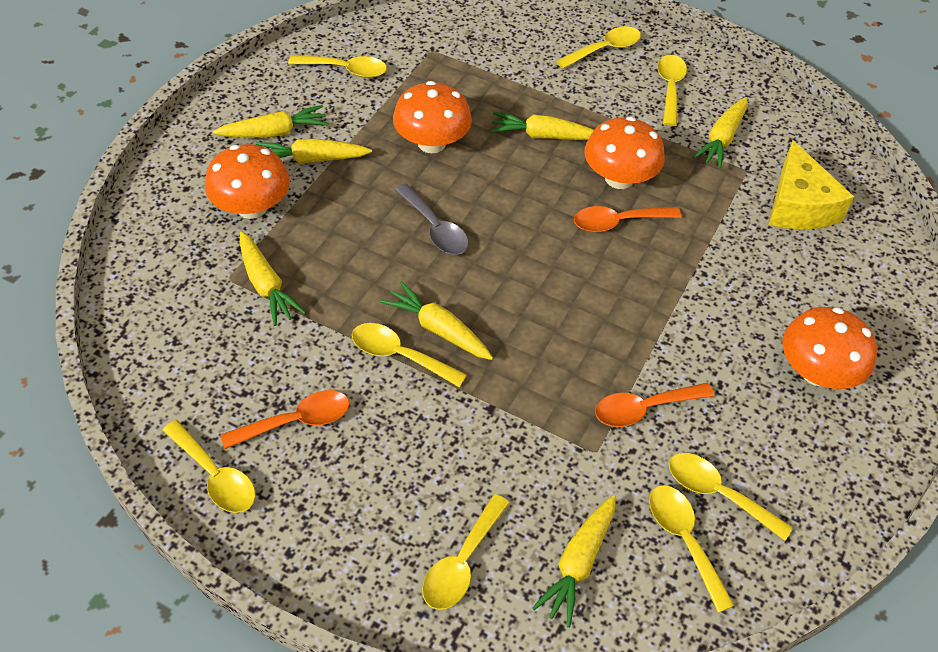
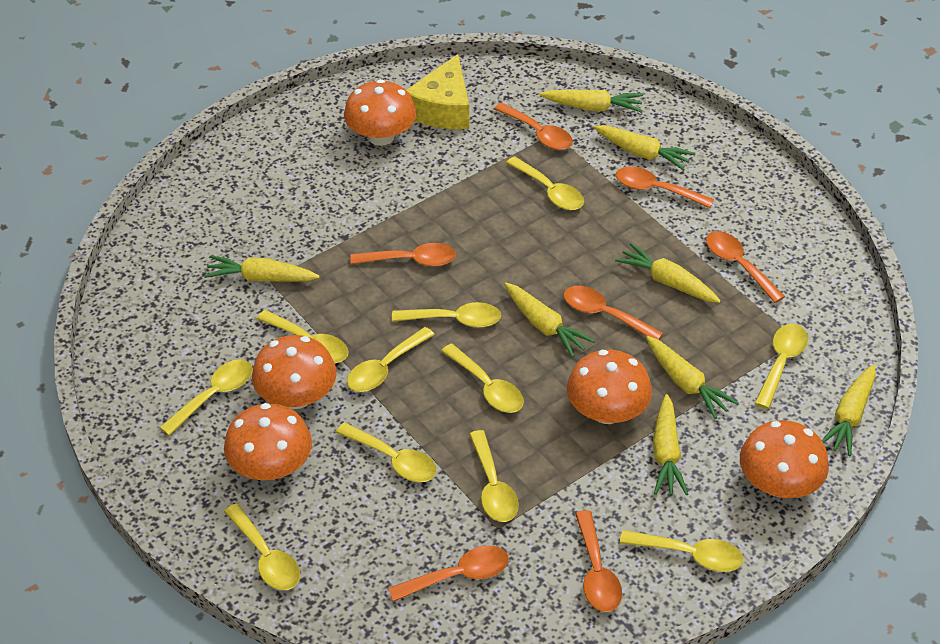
grey spoon: [395,184,469,255] = 1 -> none = 0
orange mushroom: [205,144,290,219] [393,81,472,153] [585,117,665,189] [782,307,877,389] = 4 -> [224,403,312,480] [252,335,337,409] [344,79,416,146] [567,350,652,424] [740,420,829,498] = 5
orange spoon: [220,390,350,449] [574,206,682,232] [595,383,714,427] = 3 -> [350,243,456,267] [388,546,509,602] [494,103,573,150] [563,286,663,340] [575,510,622,612] [616,167,714,208] [706,231,785,303] = 7
yellow carrot: [212,105,328,138] [240,231,306,326] [256,138,372,164] [380,281,493,360] [490,112,594,140] [532,495,616,628] [693,97,748,169] = 7 -> [204,255,320,282] [504,282,595,357] [539,90,643,112] [594,125,695,171] [615,243,721,303] [646,336,738,419] [653,394,688,495] [822,364,876,456] = 8
yellow spoon: [162,420,255,513] [288,55,387,78] [352,323,467,387] [422,494,509,610] [556,26,641,69] [649,485,735,613] [657,55,687,126] [669,453,793,541] = 8 -> [159,359,253,436] [224,503,300,590] [257,310,348,363] [336,422,437,482] [347,327,435,392] [392,302,501,328] [441,343,524,413] [469,430,519,522] [506,157,584,210] [620,530,743,572] [754,324,808,409] = 11

